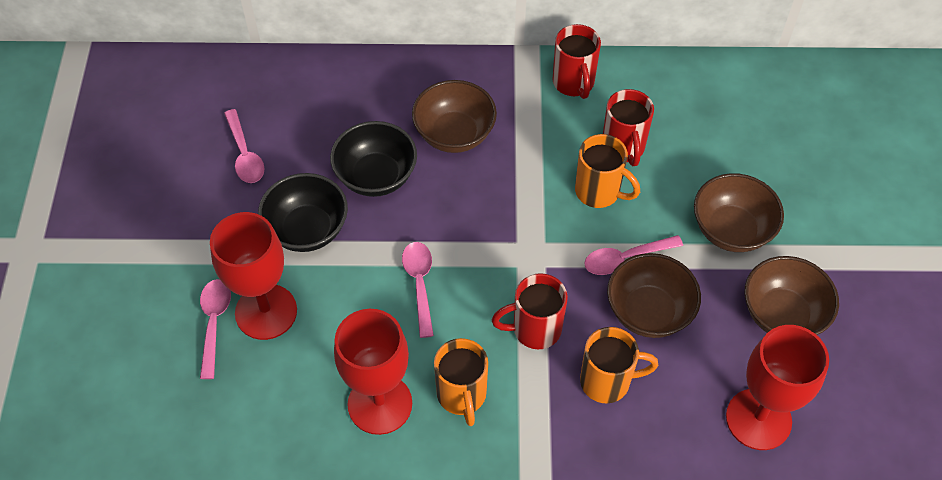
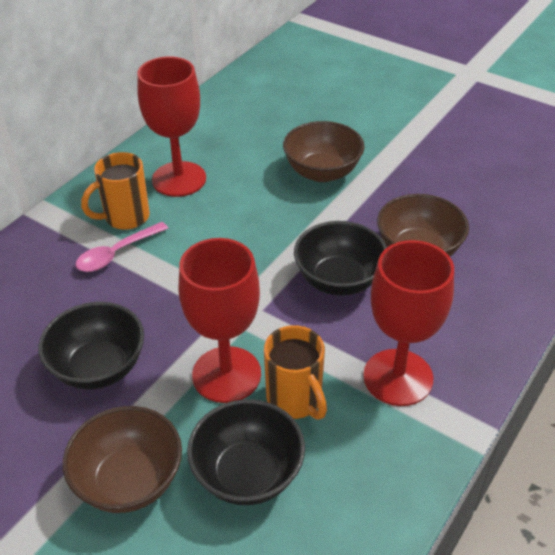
black bowl: [258,173,348,252] [330,121,417,197] = 2 -> [39,302,144,390] [187,399,305,505] [294,221,387,296] = 3
brown bowl: [412,80,497,153] [607,253,701,338] [694,173,784,252] [745,256,839,335] = 4 -> [63,406,182,513] [283,121,365,182] [377,194,469,256] = 3
orange mug: [434,338,488,426] [575,134,640,208] [580,327,658,403] = 3 -> [81,152,150,230] [264,325,327,420] = 2
pink spoon: [200,279,231,379] [224,109,264,183] [402,242,434,338] [584,235,683,275] = 4 -> [75,222,168,272] = 1
red mug: [492,273,568,349] [552,24,601,99] [603,89,654,166] = 3 -> none = 0

